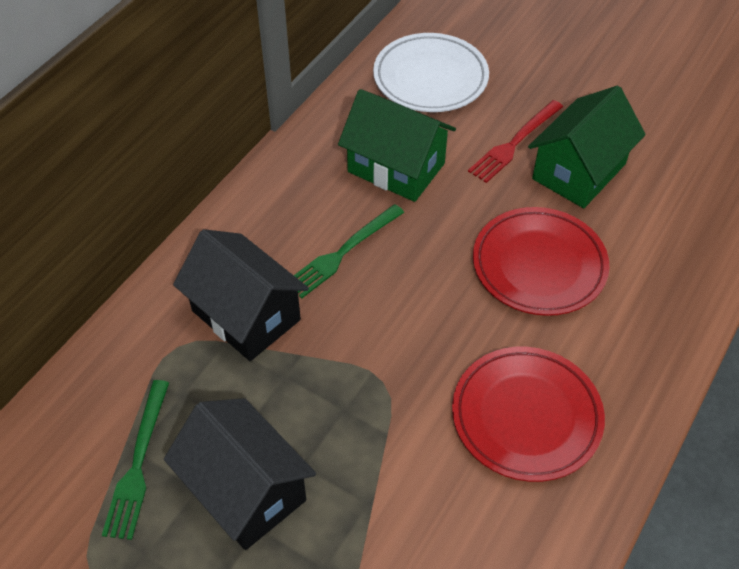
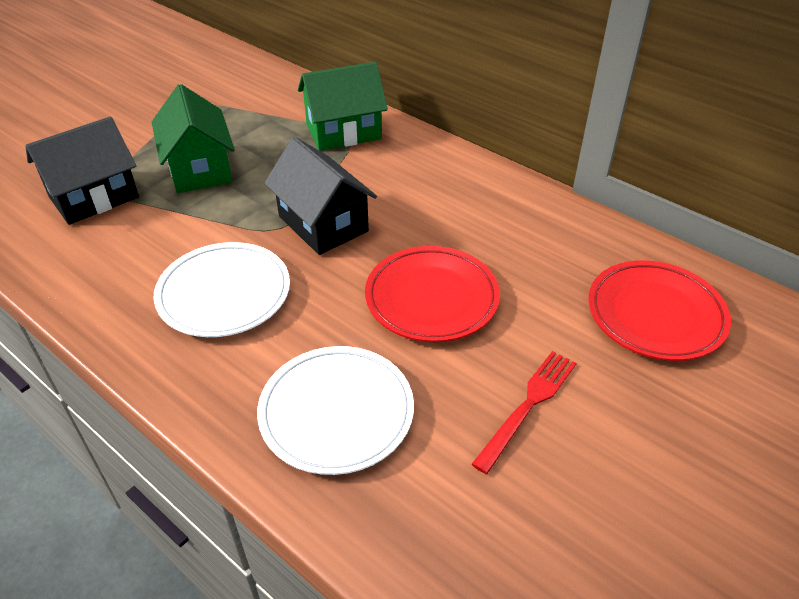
green fork: [102,380,169,540] [294,204,404,298] = 2 -> none = 0
white plate: [373,33,489,112] = 1 -> [154,242,290,337] [257,346,414,475] = 2

